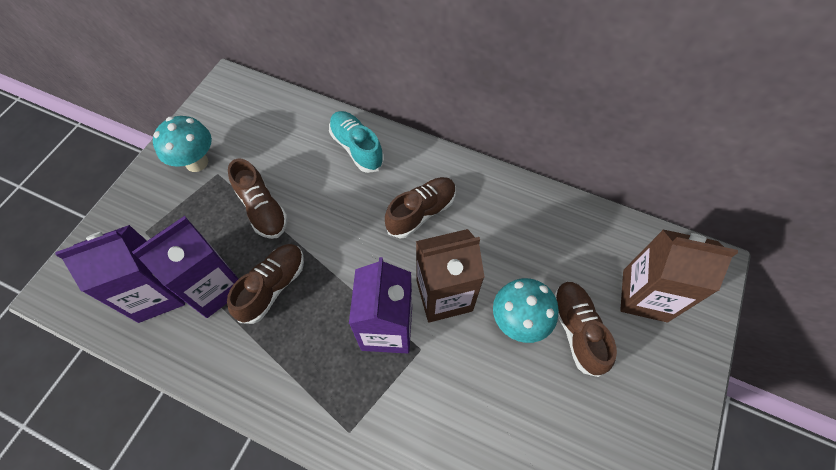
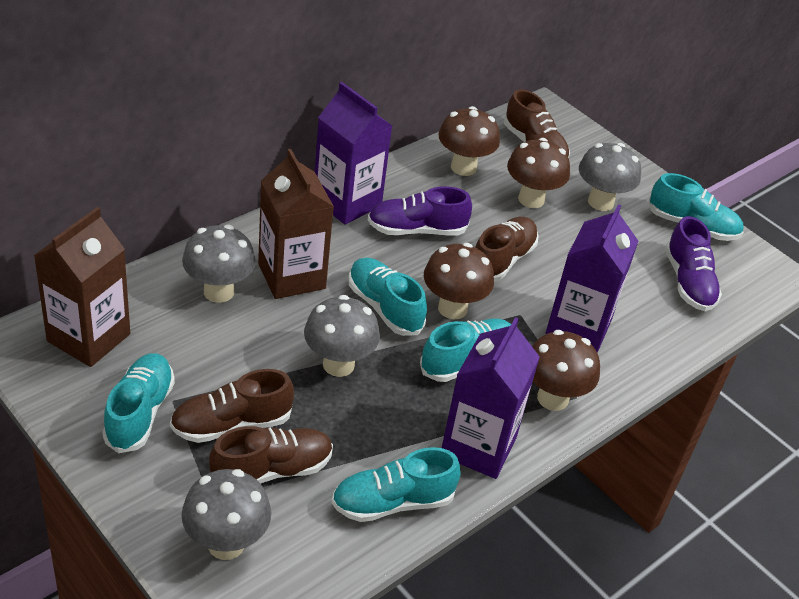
brown mushroom: none = 0 -> [424,243,494,319] [438,106,500,176] [507,138,570,208] [532,330,600,411] = 4
grey mushroom: none = 0 -> [182,225,256,303] [182,469,271,560] [304,295,380,377] [579,143,641,211] = 4
purple shoe: none = 0 -> [368,186,472,235] [665,216,722,311] = 2
turquoise mushroom: [153,116,212,172] [493,278,559,343] = 2 -> none = 0
turquoise shoe: [329,111,384,173] = 1 -> [102,353,175,453] [331,447,461,522] [349,258,427,336] [420,319,511,382] [648,173,744,241] = 5

